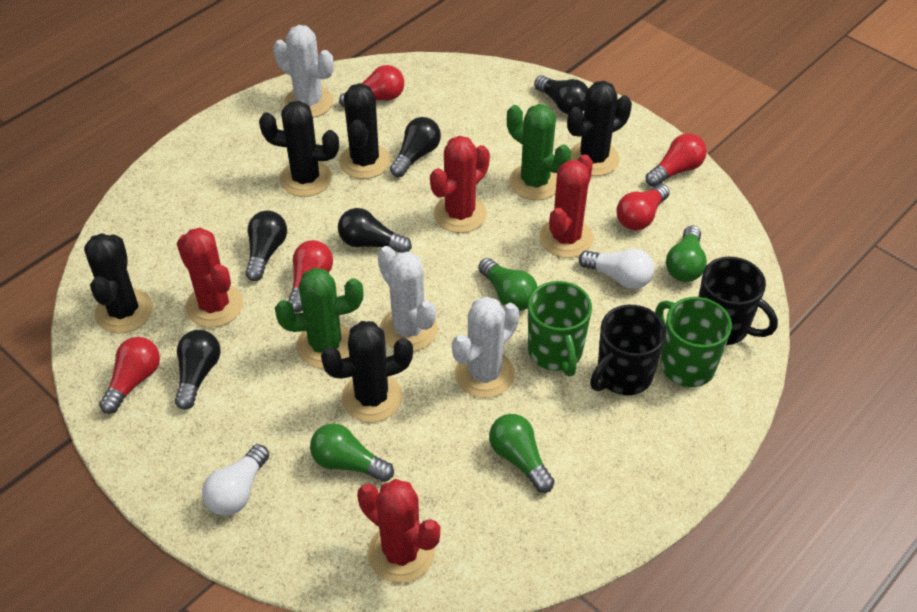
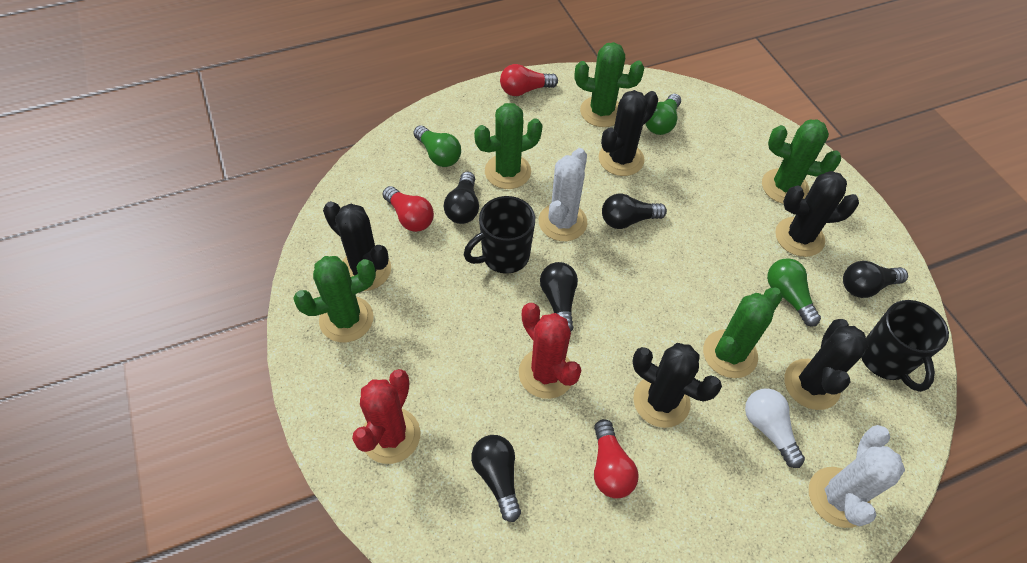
green cactus: [275,268,364,368] [507,104,571,200] = 2 -> [293,256,376,342] [474,103,543,189] [575,42,644,127] [703,288,783,378] [762,119,841,204] = 5
green light bulb: [310,424,394,482] [478,258,538,311] [489,414,555,493] [666,226,707,282] = 4 -> [413,125,461,167] [645,94,681,135] [767,258,821,327] = 3
green mug: [528,281,592,376] [656,297,732,387] = 2 -> none = 0
red cactus: [177,228,243,327] [357,479,440,583] [430,136,490,233] [539,155,594,258] = 4 -> [352,369,420,464] [519,303,581,399] = 2
red light bulb: [99,337,160,414] [288,240,333,313] [339,65,404,107] [617,184,670,230] [646,133,707,187] = 5 -> [383,186,434,232] [500,64,558,96] [594,419,638,498] = 3
white cactus: [273,25,333,118] [377,246,438,351] [452,297,519,398] = 3 -> [539,148,587,241] [809,425,905,528] = 2
white light bulb: [202,444,269,516] [579,249,654,289] = 2 -> [745,388,805,468] = 1

